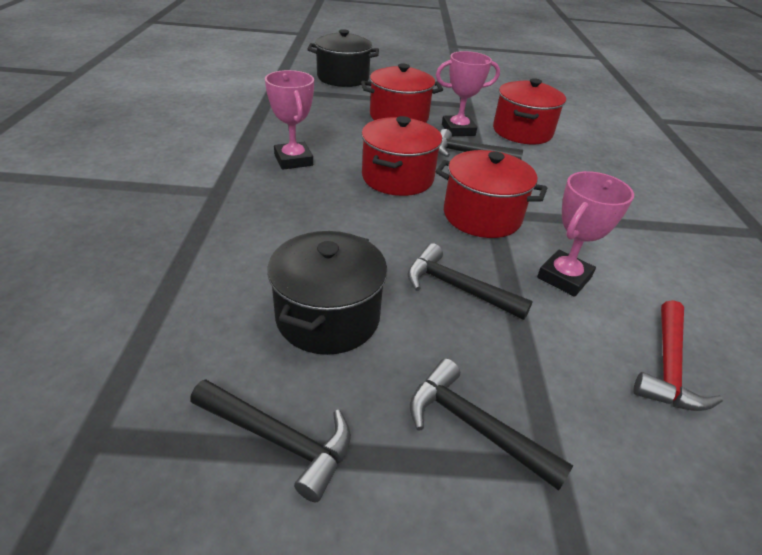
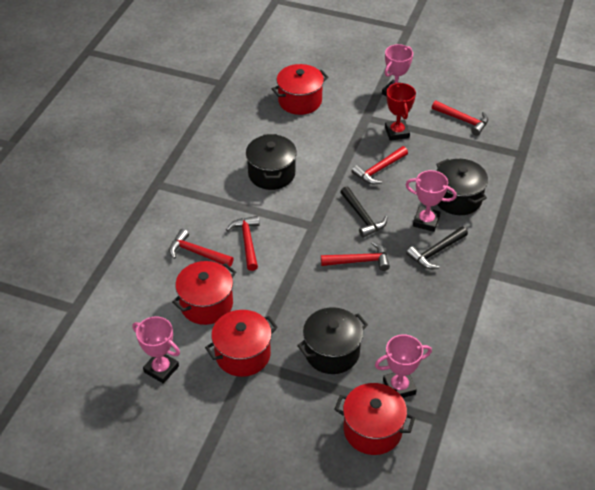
black hammer: [190,379,351,503] [407,243,533,320] [410,359,574,491] [438,129,523,159] = 4 -> [340,186,388,238] [406,226,468,269] = 2
black pot: [267,231,388,355] [307,29,379,87] = 2 -> [246,134,297,190] [297,307,368,374] [436,159,488,215] = 3
pink trophy: [265,70,314,170] [436,51,500,136] [537,171,634,297] = 3 -> [132,316,180,384] [375,335,432,398] [382,44,413,96] [405,170,457,232] = 4
red hammer: [634,300,723,411] = 1 -> [169,229,234,267] [226,216,260,271] [321,241,390,271] [352,146,408,184] [432,101,488,136] = 5
red trophy: none = 0 -> [385,83,416,141] = 1

